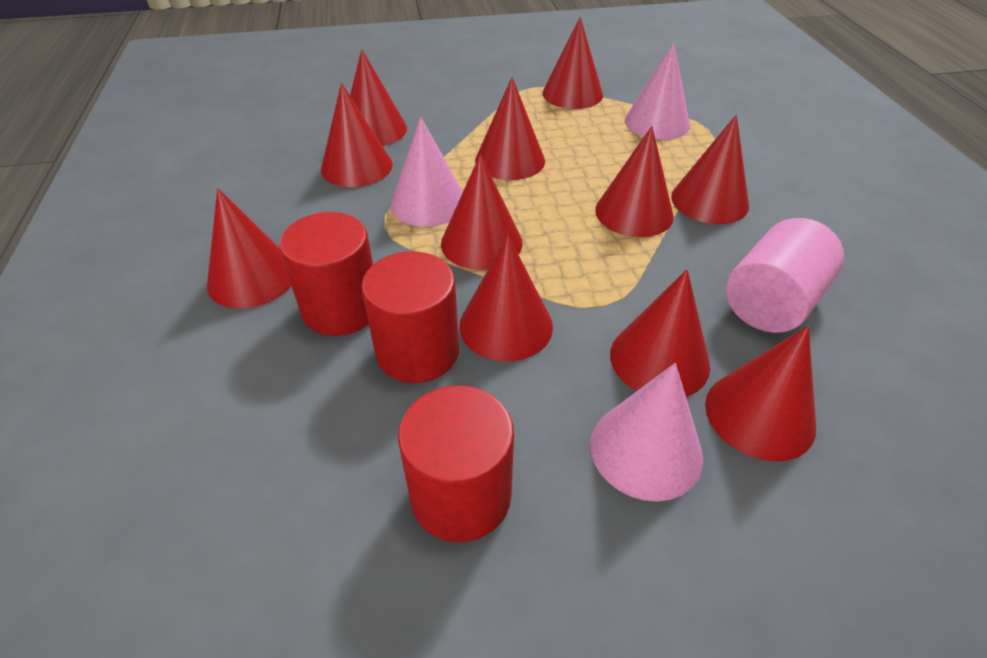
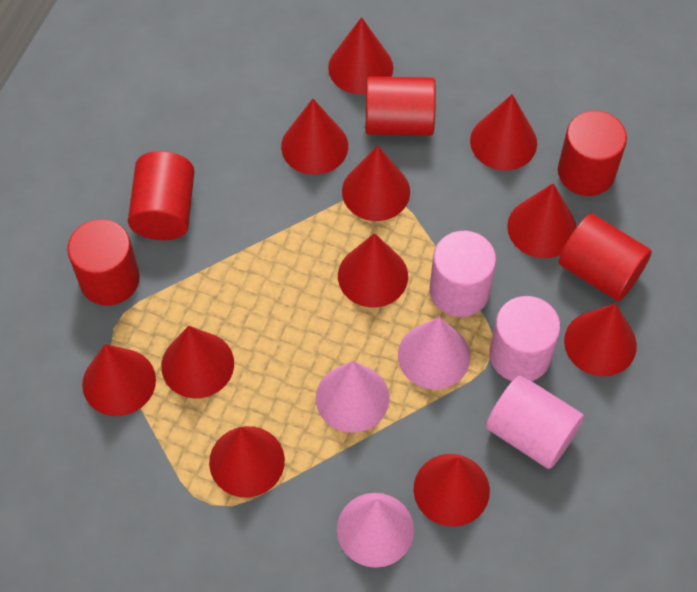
pink cylinder: [726,218,844,333] = 1 -> [430,231,496,317] [486,375,584,469] [489,296,560,381] = 3
red cylinder: [279,212,373,336] [361,251,459,383] [398,385,514,542] = 3 -> [67,219,140,306] [128,151,195,240] [365,76,436,136] [558,111,627,196] [559,214,652,301] = 5

